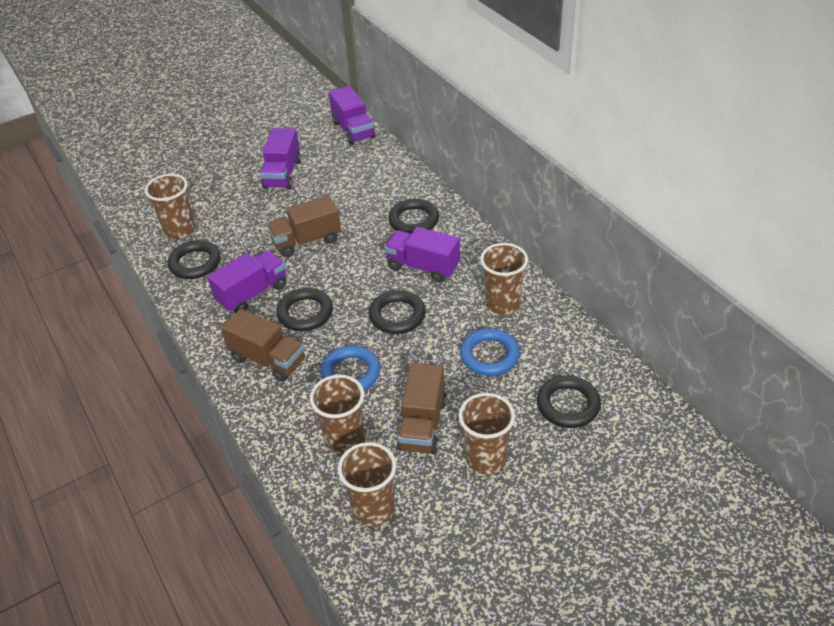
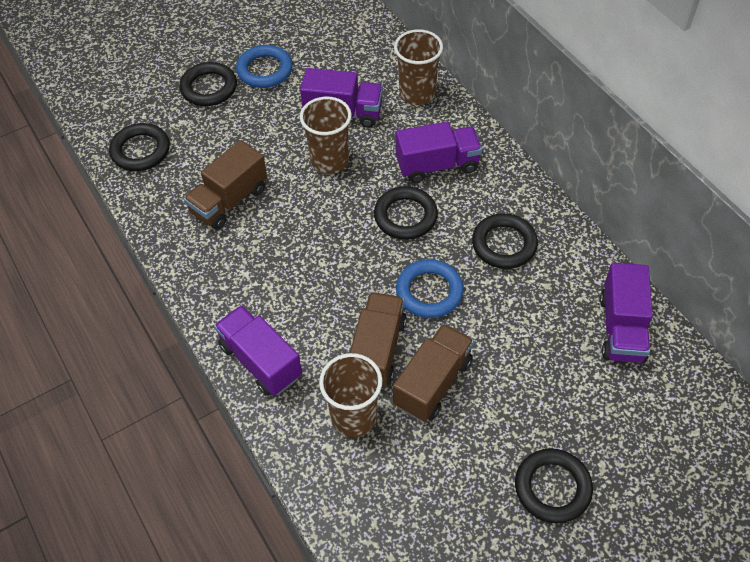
brown cup: [145,174,195,239] [310,375,365,454] [338,442,396,526] [459,393,515,474] [480,243,528,315] = 5 -> [300,97,352,174] [319,353,382,437] [394,29,443,105] = 3

